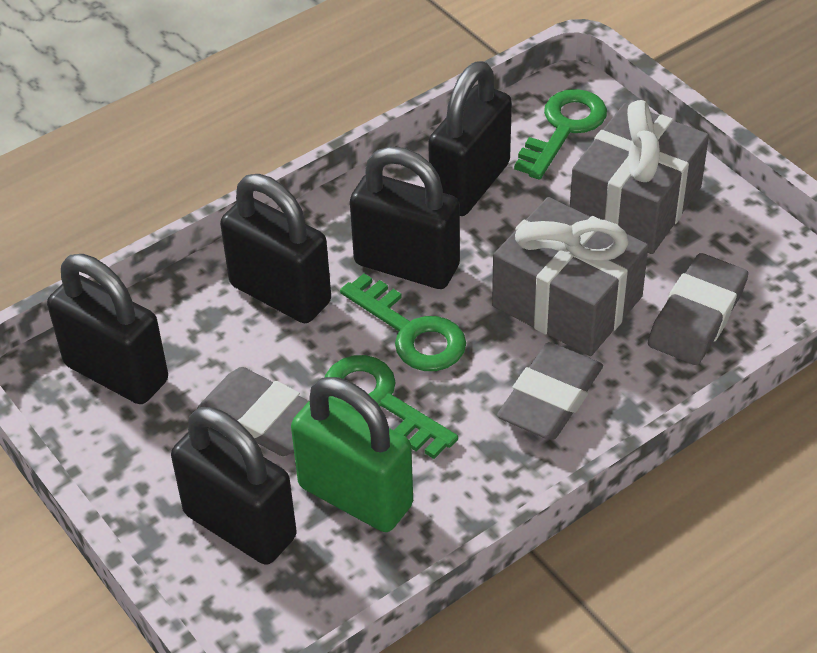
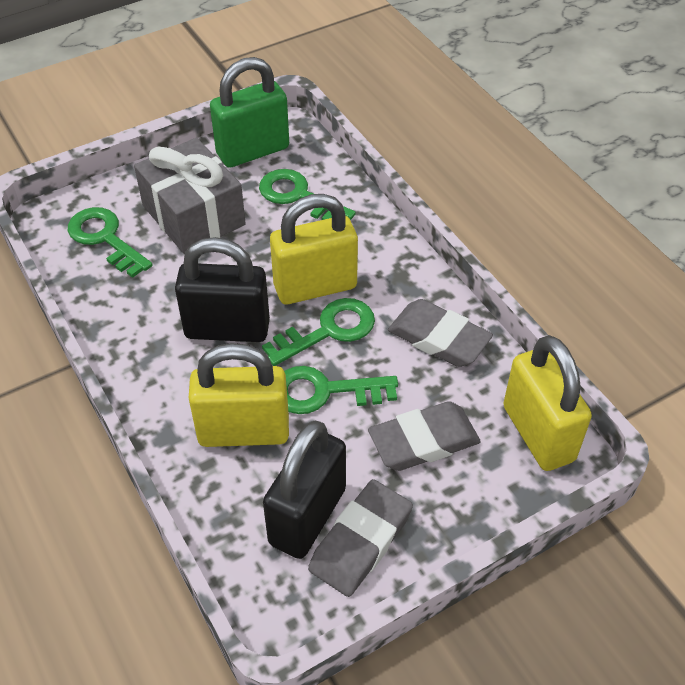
black padlock: [47,254,168,404] [171,407,297,565] [220,174,331,323] [350,146,460,289] [428,61,512,216] = 5 -> [175,237,270,342] [263,421,346,559] = 2
green key: [325,355,458,459] [340,274,466,371] [514,89,607,180] = 3 -> [68,207,153,278] [259,169,356,220] [262,298,375,366] [284,366,398,414] = 4
grey gift: [492,197,648,356] [570,100,709,254] = 2 -> [134,138,246,254] = 1
yellow padlock: none = 0 -> [189,343,289,447] [270,194,358,304] [503,335,592,471] = 3

